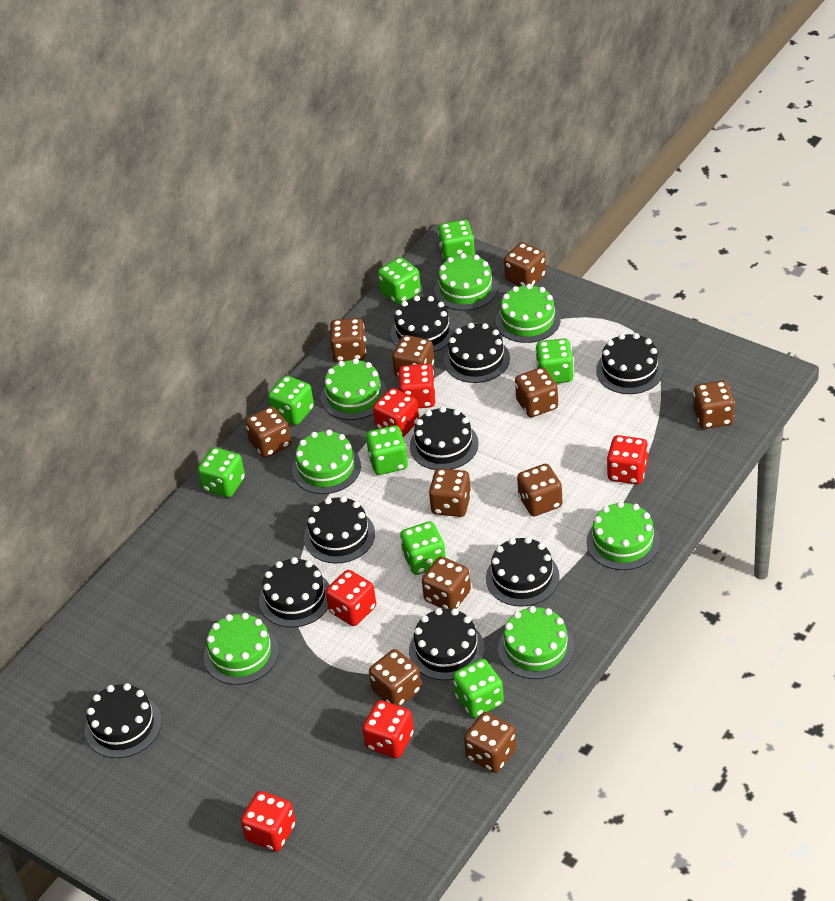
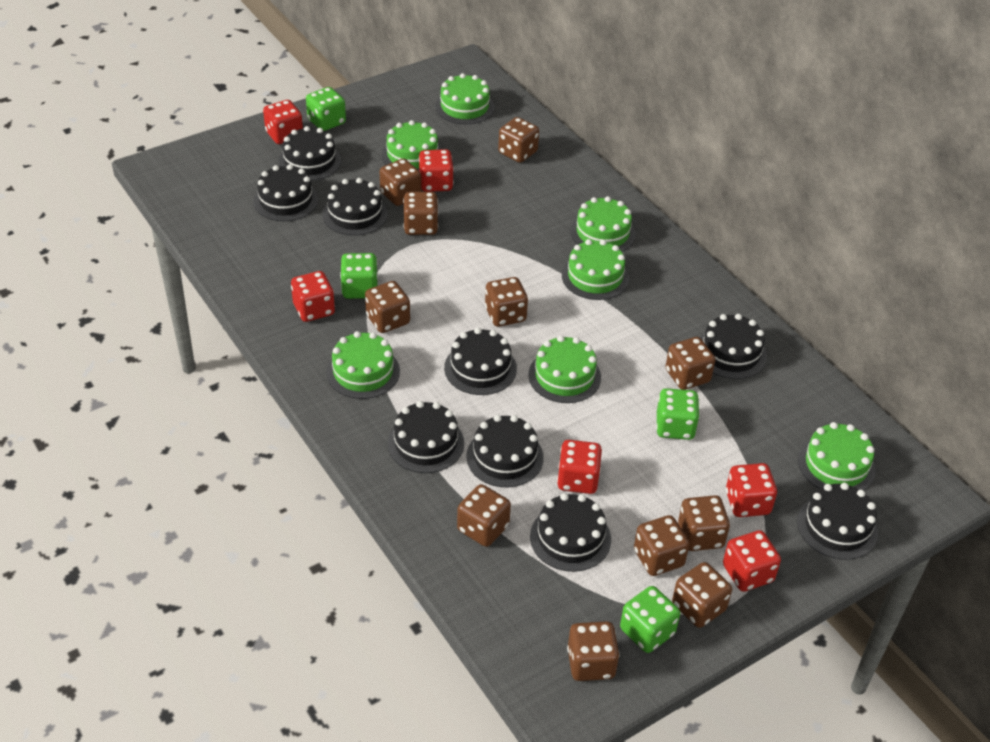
green dice: [198,447,245,498] [268,375,314,425] [366,425,408,475] [378,257,421,305] [400,521,446,575] [438,220,475,261] [453,659,504,718] [536,339,573,383] = 8 -> [306,87,346,131] [340,253,378,299] [620,586,680,653] [656,388,700,440] = 4

